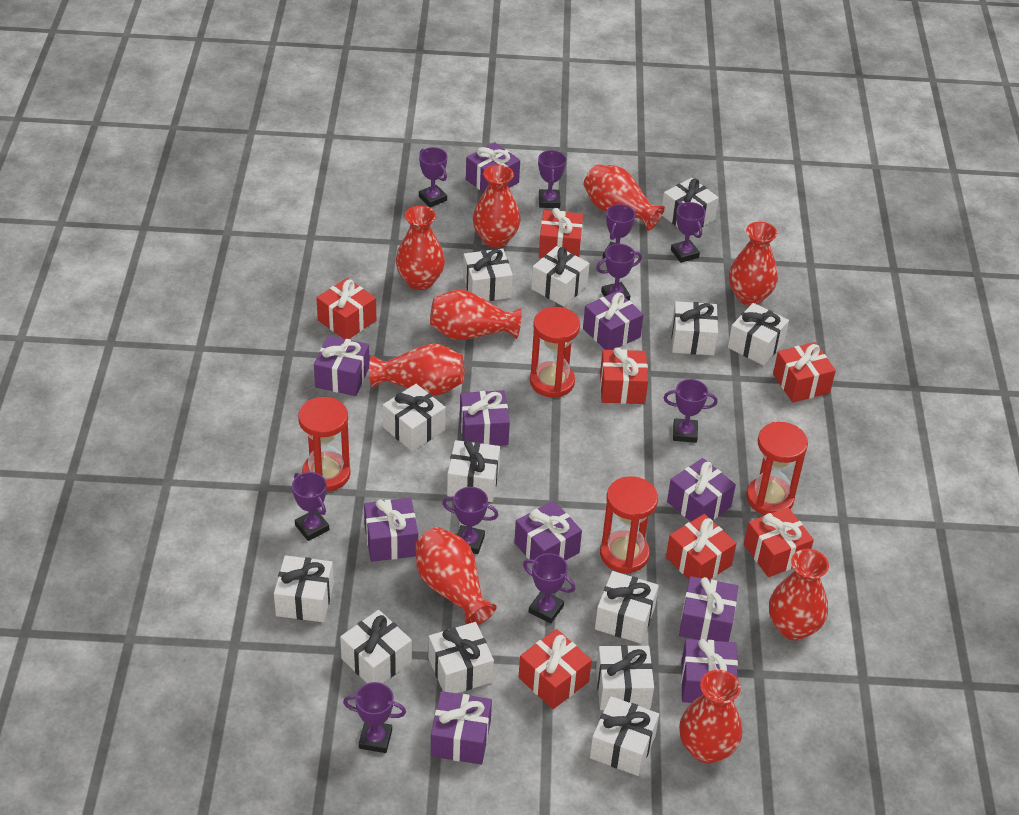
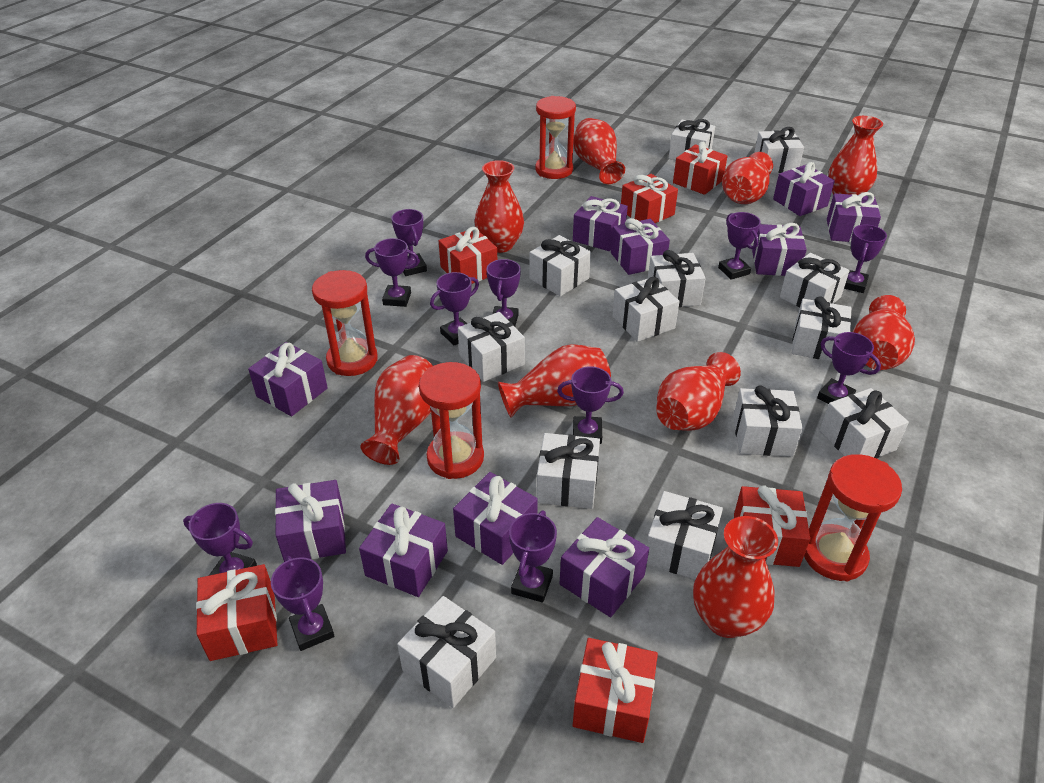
purple trophy: [292,472,329,541] [343,682,406,753] [419,147,447,208] [442,487,498,554] [523,553,575,624] [538,150,566,208] [596,244,642,300] [602,204,635,259] [664,379,718,443] [671,202,706,263] = 10 -> [183,503,257,576] [271,556,334,651] [365,238,419,307] [391,209,427,276] [430,272,479,346] [486,259,521,327] [509,511,557,603] [557,366,624,444] [718,212,761,280] [817,332,881,404] [844,225,887,293] = 11
red gift: [316,278,376,339] [519,629,592,709] [539,208,583,258] [600,347,648,404] [666,514,737,580] [744,507,814,577] [773,342,836,403] = 7 -> [196,564,278,661] [439,227,497,284] [573,638,658,743] [621,174,678,223] [673,142,728,195] [734,485,810,567] = 6

